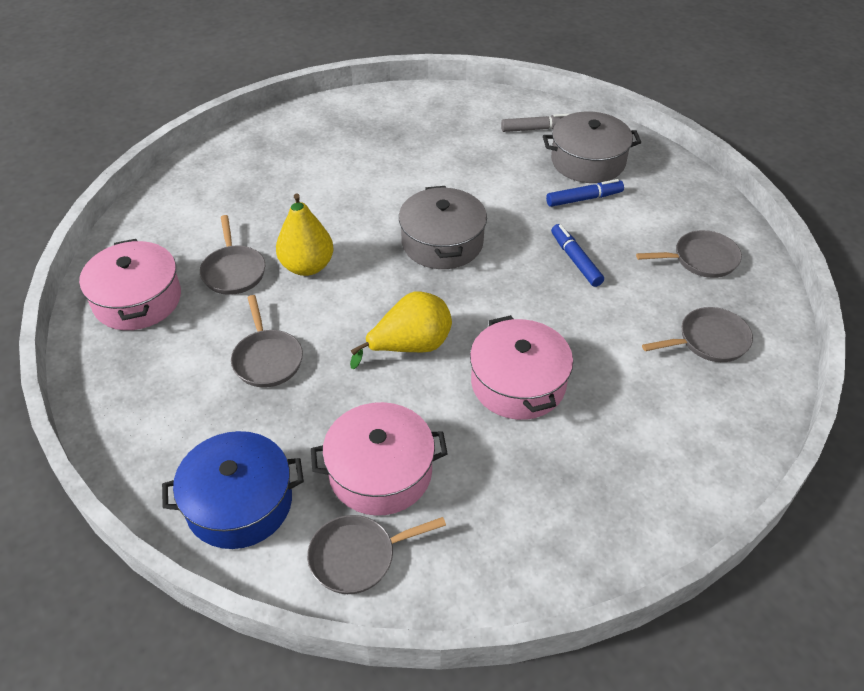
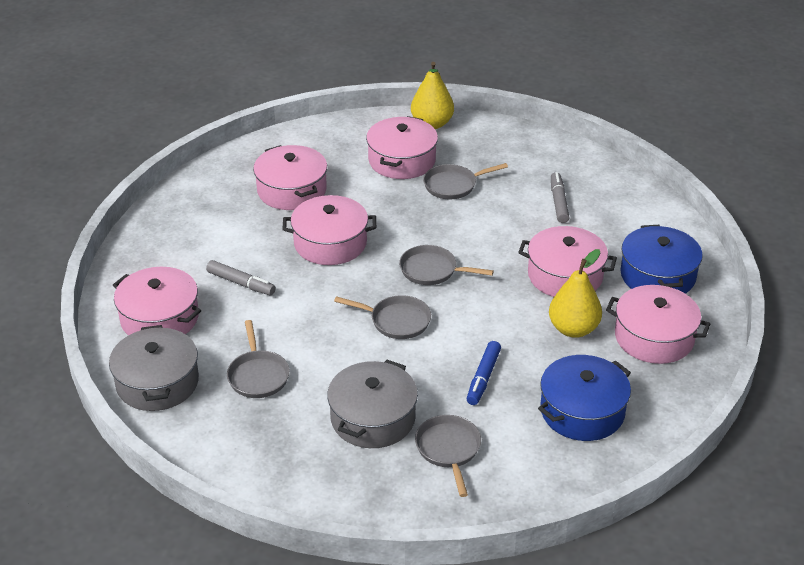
blue marker: [546,179,624,207] [551,224,604,287] = 2 -> [467,341,501,405] = 1
blue pot: [162,431,304,549] = 1 -> [538,355,631,441] [620,225,703,294] = 2
grey marker: [501,114,569,132] = 1 -> [206,260,276,295] [551,172,570,223] = 2
pink pot: [79,239,181,330] [311,402,448,516] [470,315,573,420] = 3 -> [113,267,201,335] [253,145,327,210] [282,195,376,265] [366,116,438,179] [518,226,617,297] [606,285,710,364] = 6

